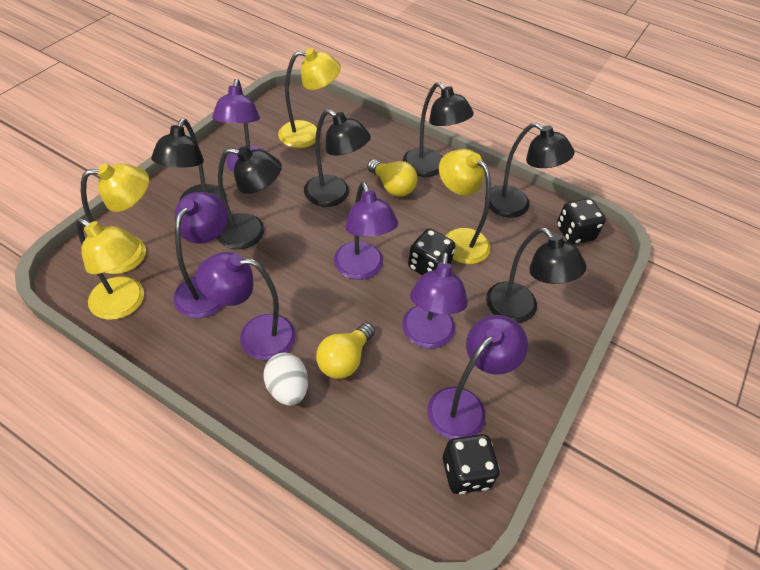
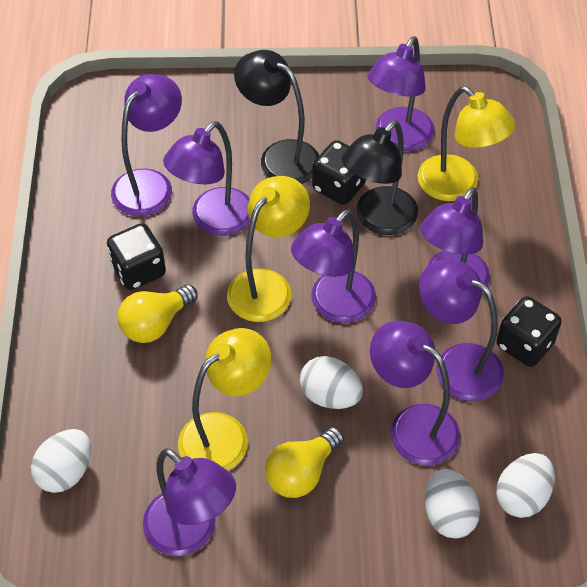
black lamp: [151,118,227,200] [217,146,282,249] [304,109,371,207] [403,82,474,177] [485,122,574,217] [486,228,587,323] = 6 -> [234,50,319,184] [342,120,418,235] = 2
purple lamp: [173,192,228,318] [195,252,296,361] [212,79,267,172] [334,182,398,280] [402,252,468,349] [427,315,528,440] = 6 -> [111,74,182,216] [143,448,236,556] [163,121,250,236] [291,209,376,323] [368,36,434,151] [370,321,460,465] [419,260,504,401] [420,187,490,293] = 8
white egg: [263,353,308,406] = 1 -> [31,429,91,493] [300,356,363,409] [425,469,480,538] [496,453,555,518] = 4
yellow lamp: [76,218,144,320] [81,163,149,274] [278,48,341,148] [439,149,491,264] = 4 -> [178,328,271,471] [227,176,310,322] [418,87,515,201] = 3

